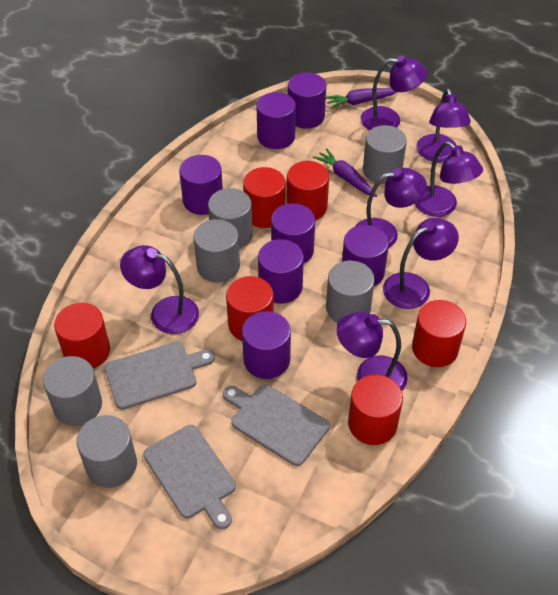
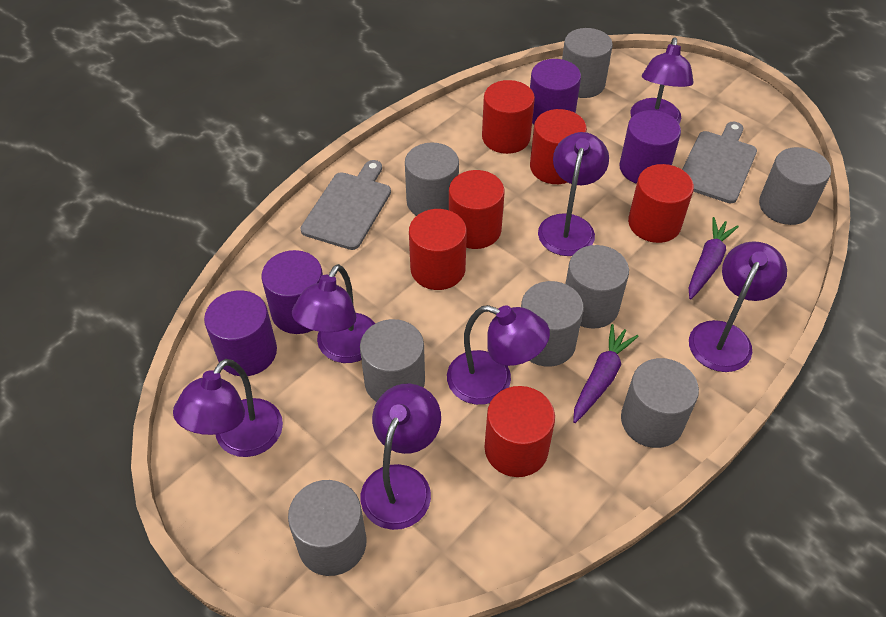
grey cutting board: [105,342,215,410] [143,425,236,529] [223,384,330,466] = 3 -> [301,160,391,250] [682,122,757,203] = 2
grey cylinder: [43,356,102,426] [77,415,137,488] [194,219,240,282] [208,188,253,249] [326,260,375,323] [363,125,407,184] = 6 -> [288,480,366,576] [360,319,425,402] [405,142,459,216] [521,281,584,367] [562,28,613,98] [565,245,629,329] [621,358,699,448] [759,147,831,225] = 8
purple cylinder: [179,155,223,215] [242,311,291,379] [257,92,296,149] [258,239,304,304] [271,203,315,263] [288,72,326,129] [342,225,389,286] = 7 -> [204,290,277,376] [261,250,323,334] [530,59,581,124] [619,110,681,184] = 4

